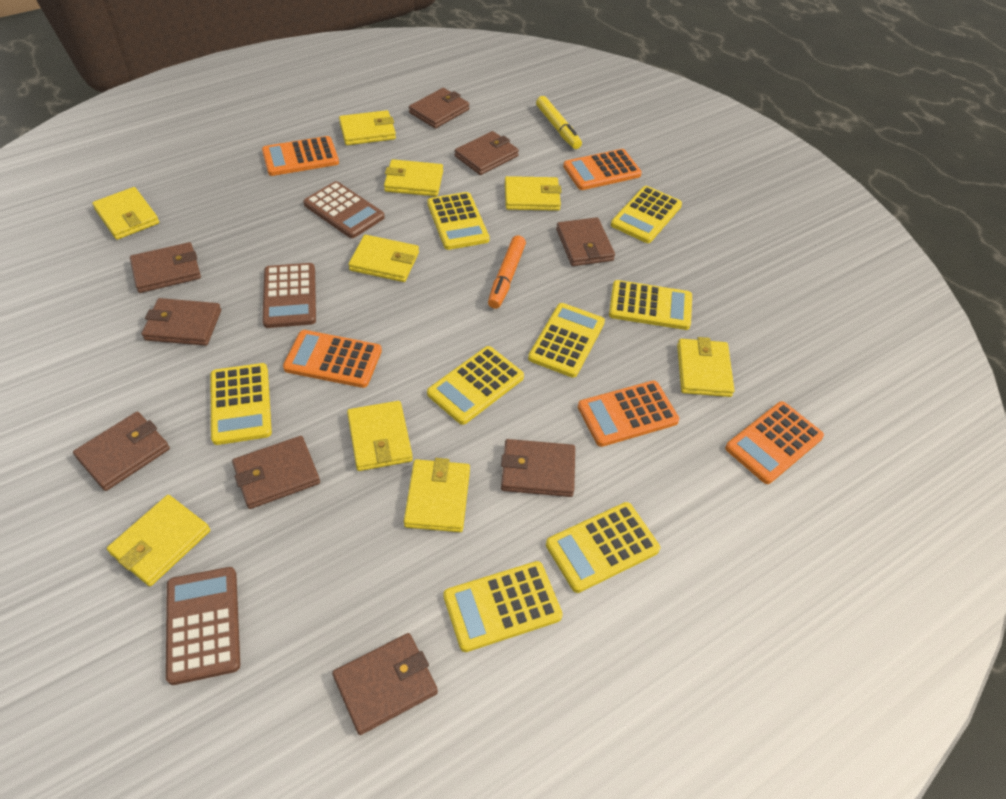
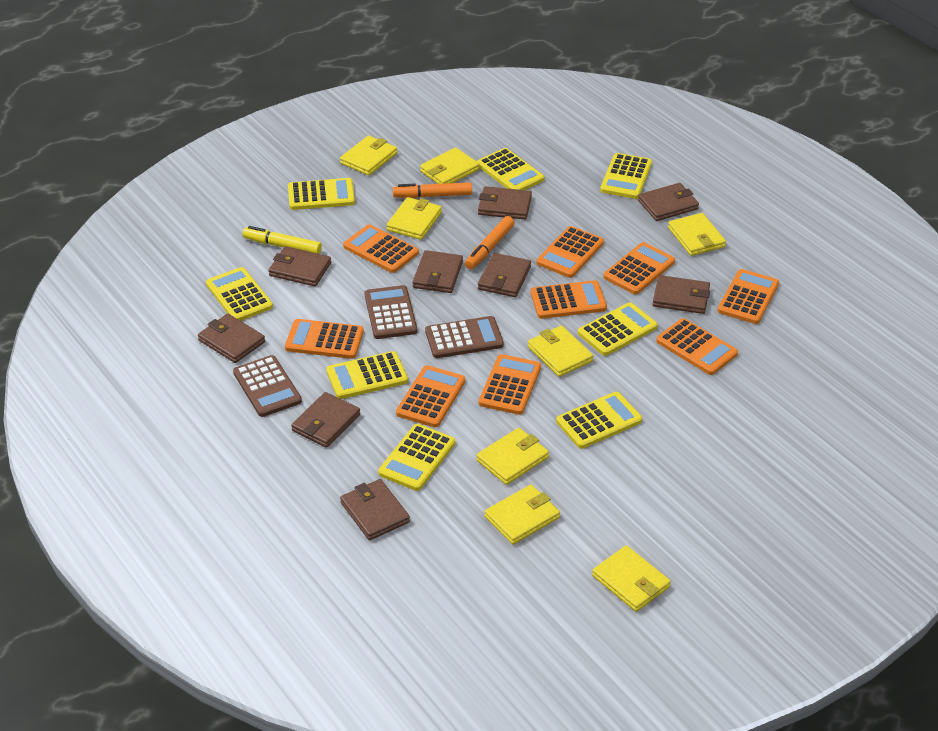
orange calculator: [262,136,339,176] [283,330,382,388] [563,149,642,190] [578,381,679,447] [725,401,824,484] = 5 -> [285,319,364,359] [343,224,419,273] [396,365,465,427] [479,354,541,415] [531,280,607,319] [537,226,604,278] [603,242,675,295] [656,318,738,375] [718,269,779,324] = 9
orange marker: [488,235,526,309] = 1 -> [393,182,472,198] [465,216,515,269] = 2
yellow wallet: [92,187,159,240] [107,495,210,586] [339,110,396,145] [347,401,413,471] [348,235,419,282] [384,159,443,196] [404,458,470,532] [505,176,562,211] [677,337,734,397] = 9 -> [340,136,397,175] [387,197,442,240] [420,148,480,184] [476,428,549,485] [484,485,560,545] [528,326,593,377] [592,545,671,612] [668,213,726,256] = 8

